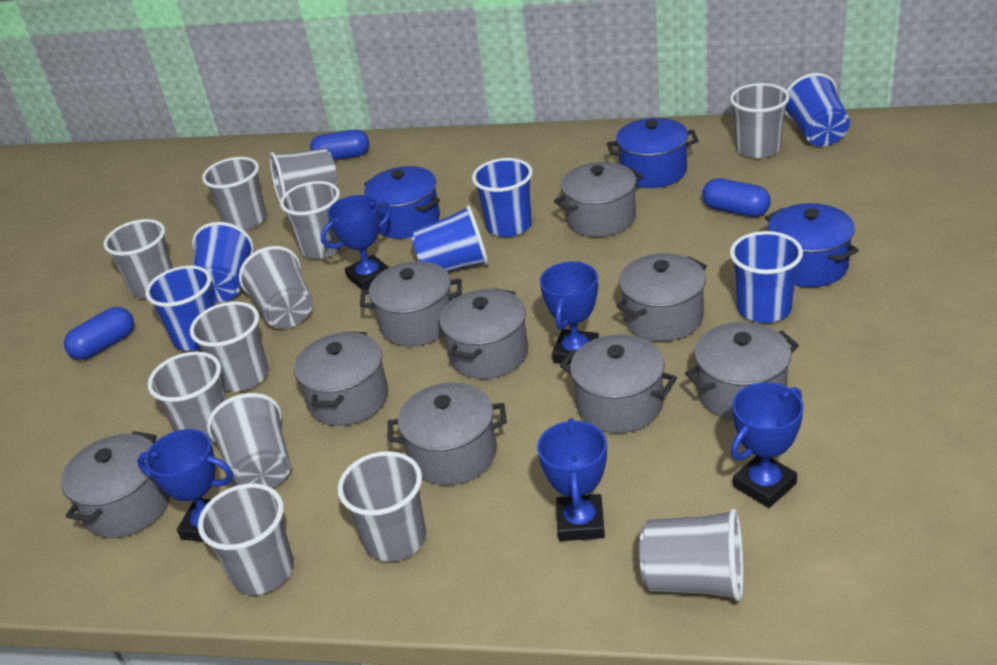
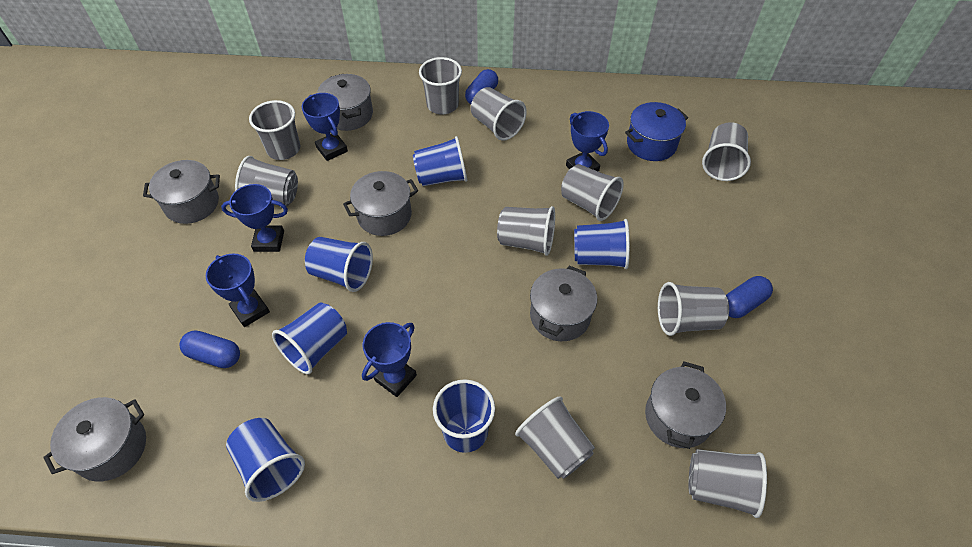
blue pot: [364,166,440,239] [607,118,698,188] [765,203,859,287] = 3 -> [625,102,688,161] = 1
grey cup: [103,219,173,299] [147,351,226,444] [190,301,269,392] [198,483,294,595] [202,157,267,231] [207,393,291,488] [239,246,313,328] [269,148,337,203] [280,181,345,259] [338,451,426,562] [639,508,743,601] [730,83,790,158] = 12 -> [235,156,298,206] [249,100,300,160] [419,57,462,114] [471,87,527,141] [497,206,555,256] [515,396,595,479] [561,164,624,221] [658,282,729,336] [689,449,767,518] [702,122,751,181] = 10
grey pot: [61,431,170,538] [294,332,388,426] [360,261,462,346] [388,382,507,485] [439,288,528,379] [554,162,643,237] [560,334,677,433] [616,253,707,341] [685,322,799,420] = 9 -> [44,397,146,482] [143,160,220,224] [317,74,373,131] [343,171,418,236] [530,266,597,341] [645,361,726,449] = 6

